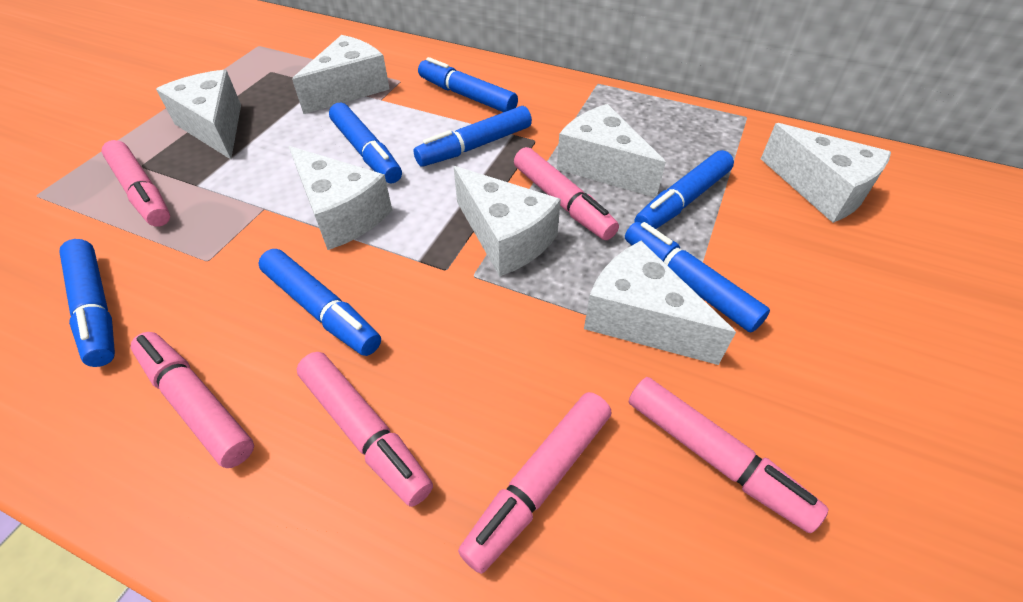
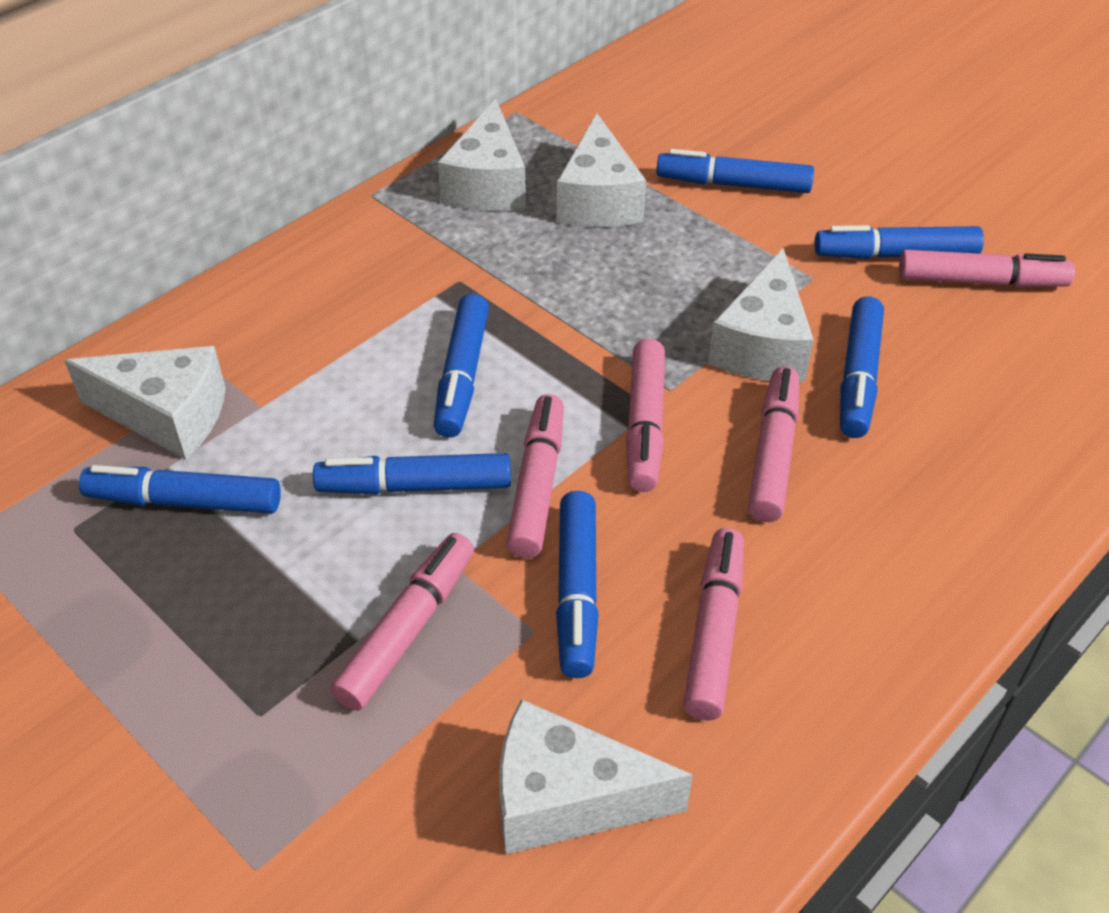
white cheese: [156,70,241,159] [289,146,392,250] [292,35,390,114] [454,166,561,277] [557,104,666,198] [584,241,736,365] [761,123,891,223] = 7 -> [64,346,226,460] [438,99,526,211] [499,699,693,854] [557,113,646,227] [708,248,814,382] = 5

